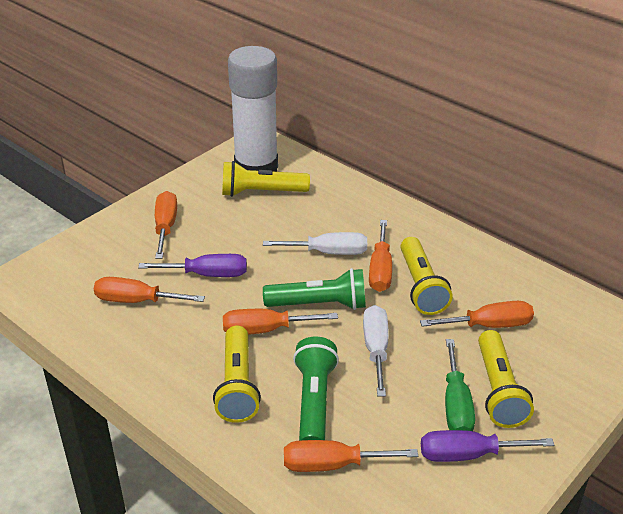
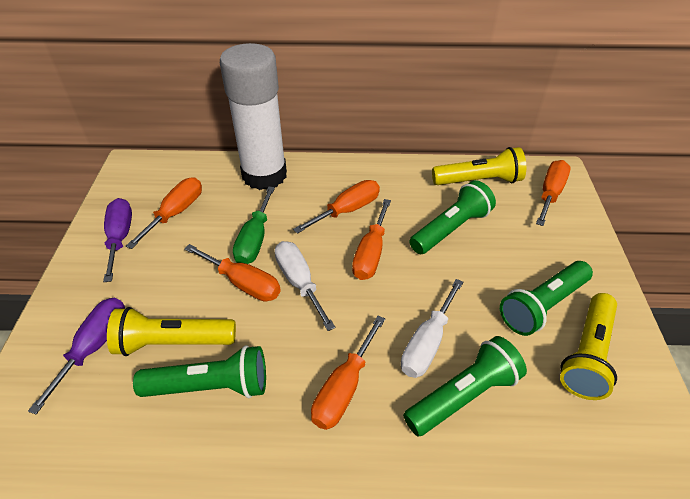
green flashlight: [263,268,366,310] [293,336,339,441] = 2 -> [133,345,266,398] [403,336,527,436] [409,180,496,254] [500,261,593,336] = 4
yellow flashlight: [213,325,261,423] [222,161,310,197] [400,237,453,315] [478,330,534,428] = 4 -> [107,307,236,356] [432,147,526,185] [560,293,617,400] = 3

